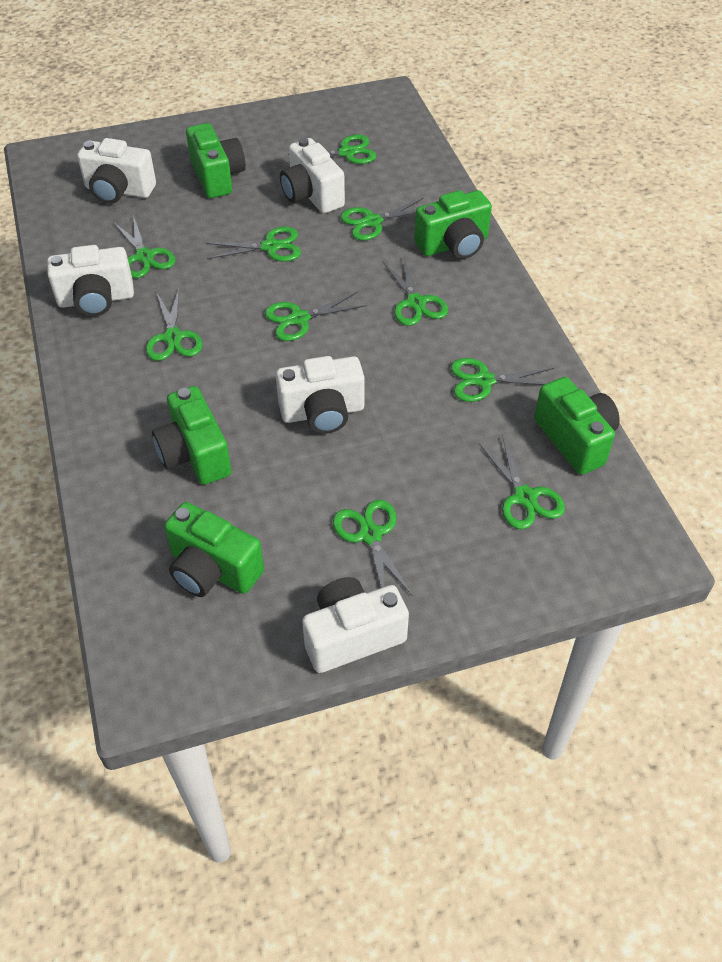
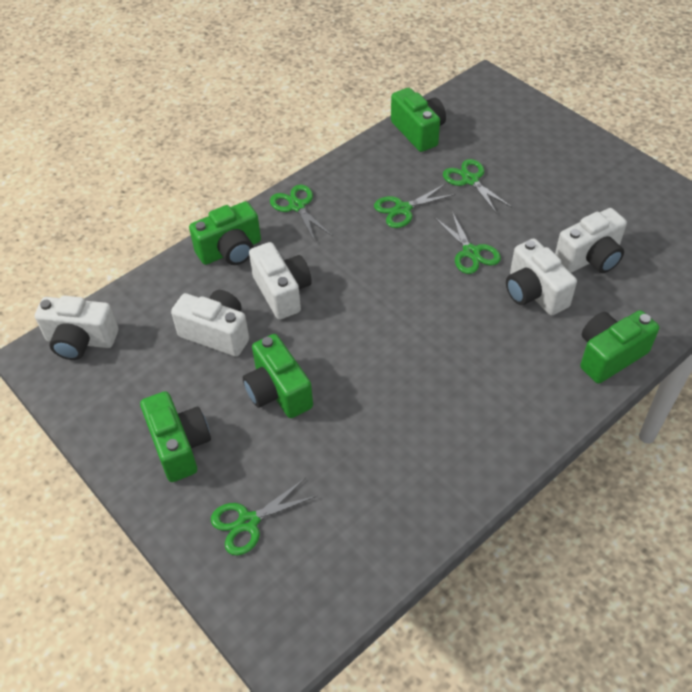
green scissors: [113,215,175,278] [146,288,203,361] [206,227,301,262] [265,292,367,341] [288,134,376,164] [333,500,413,596] [340,198,424,241] [383,257,448,326] [450,358,554,402] [479,435,565,529] = 10 -> [211,478,317,555] [270,185,332,242] [374,184,456,228] [435,212,501,274] [443,159,512,214] = 5

